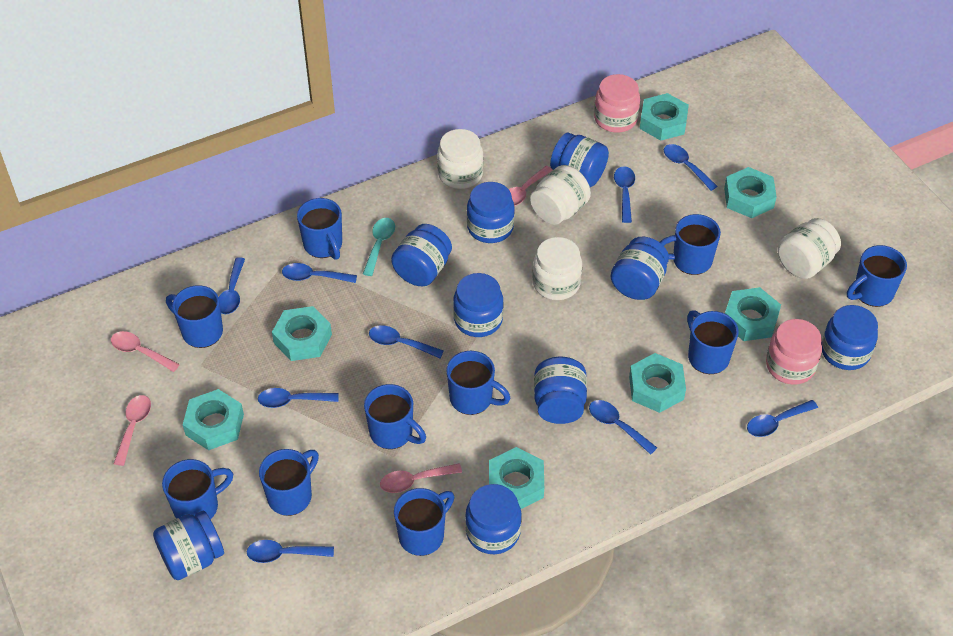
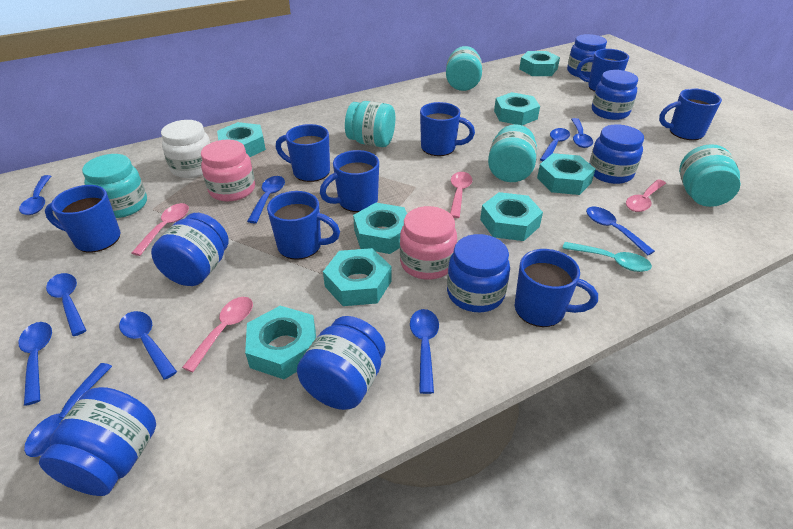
blue jar: [153,511,224,580] [391,224,452,286] [453,273,504,337] [465,484,522,554] [467,182,515,243] [534,357,587,424] [550,133,609,187] [611,237,669,300] [821,305,878,370] = 9 -> [39,387,156,496] [151,213,229,286] [297,316,386,410] [447,234,510,312] [567,34,607,78] [589,124,644,184] [592,70,638,120] = 7
blue mug: [162,459,233,520] [166,285,223,348] [259,449,319,516] [297,198,342,260] [364,384,426,449] [394,488,454,556] [446,351,511,415] [660,214,721,275] [687,310,739,374] [847,245,907,307] = 10 -> [45,185,120,252] [267,191,340,260] [276,124,330,182] [320,150,379,212] [420,102,475,156] [515,249,598,327] [577,49,629,92] [659,88,722,140] = 8
blue spoon: [219,257,245,314] [247,540,334,563] [258,388,339,408] [282,263,357,283] [369,325,444,358] [589,400,657,455] [614,166,635,223] [664,144,718,191] [747,400,818,437] = 9 -> [18,322,52,406] [19,175,51,215] [24,363,112,457] [46,273,87,336] [119,311,177,380] [247,176,285,223] [410,309,439,394] [540,128,570,161] [571,118,593,148] [586,207,655,256] = 10
turquoise jar: none = 0 -> [82,154,147,218] [345,101,395,147] [446,46,482,91] [488,124,537,182] [679,144,741,207] = 5
turquoise nut: [183,389,244,450] [272,306,332,361] [489,447,544,509] [629,353,686,413] [640,93,689,141] [724,167,777,218] [725,287,781,341] = 7 -> [217,122,266,157] [245,306,316,379] [323,248,392,306] [353,203,407,254] [480,192,543,241] [494,92,540,125] [519,51,560,76] [537,153,595,195] = 8
white jar: [437,129,484,189] [530,165,591,225] [532,237,582,300] [777,218,841,279] = 4 -> [161,120,210,178] = 1

